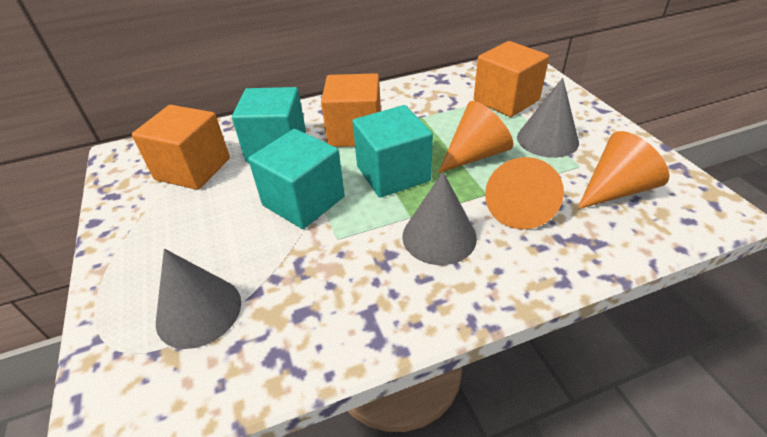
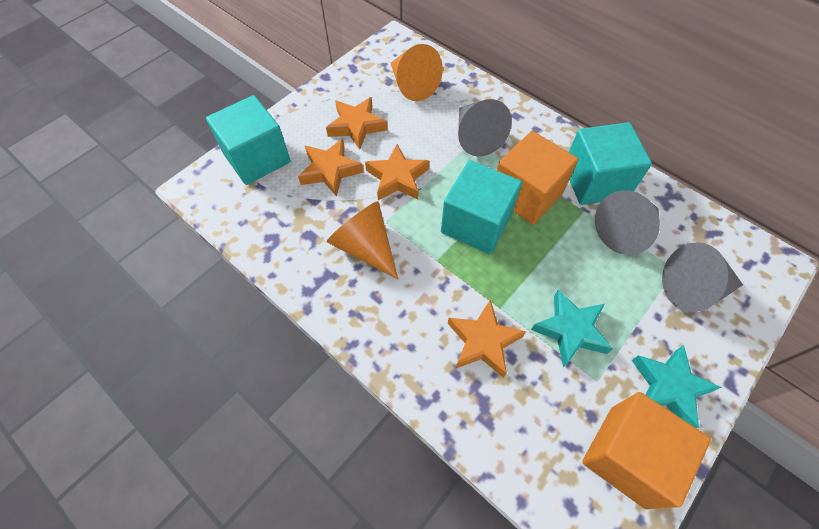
orange cone: [438,101,513,173] [485,157,564,230] [577,131,669,209] = 3 -> [326,201,398,279] [391,44,443,101] = 2
orange cube: [132,105,230,190] [321,73,381,147] [474,41,549,117] = 3 -> [497,131,578,225] [582,392,711,509] = 2
orange star: none = 0 -> [298,138,363,197] [326,97,388,150] [365,144,429,200] [448,300,526,378] = 4
turquoise star: none = 0 -> [531,290,613,367] [632,345,722,428] = 2

